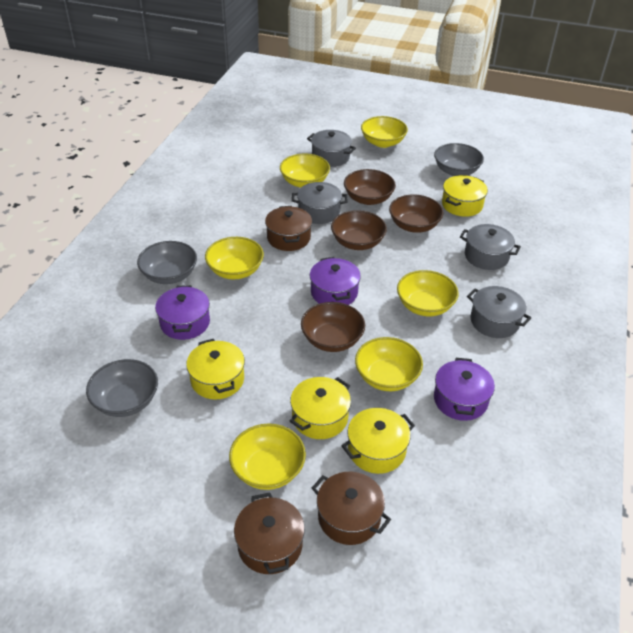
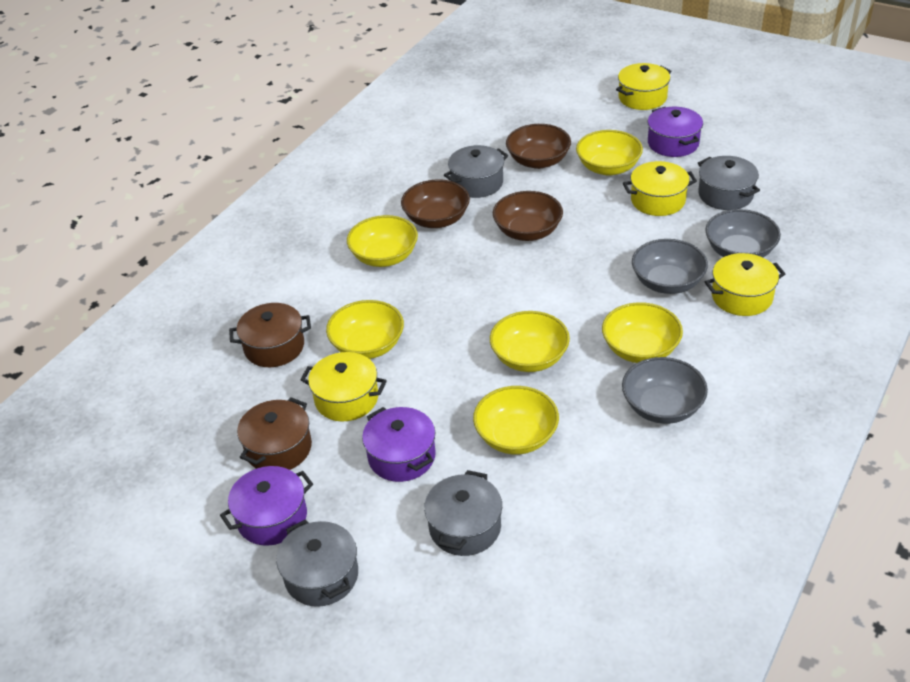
brown bowl: [301,302,365,352] [331,210,387,250] [344,169,396,205] [389,195,443,233] = 4 -> [401,179,470,228] [493,191,563,241] [506,124,571,169] = 3
brown pot: [234,492,305,574] [265,206,312,251] [312,472,391,545] = 3 -> [229,303,311,367] [237,397,312,470] = 2

